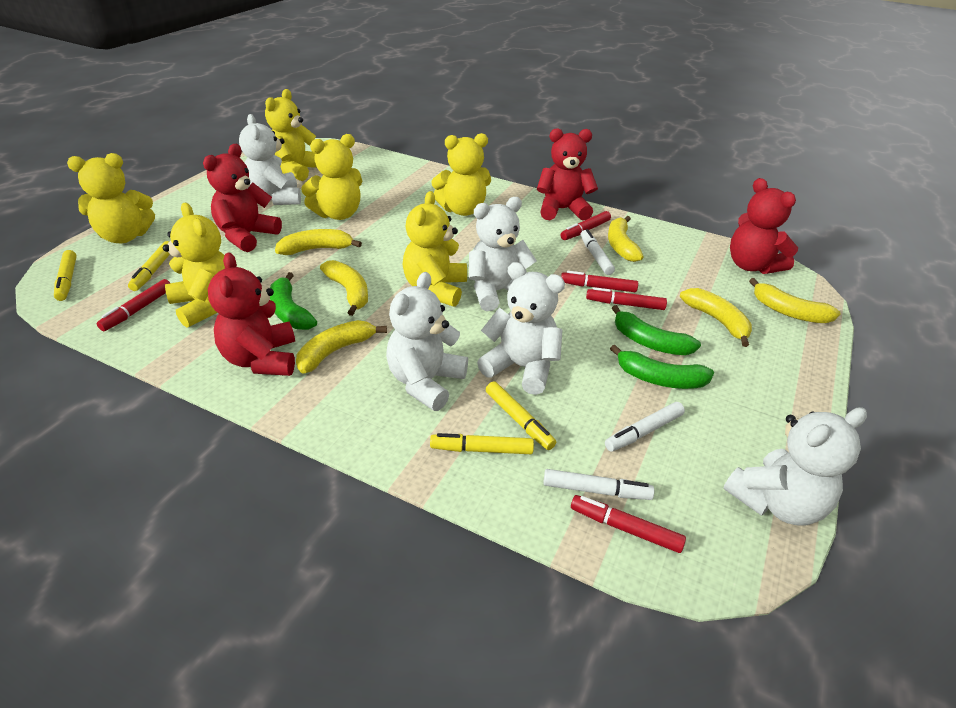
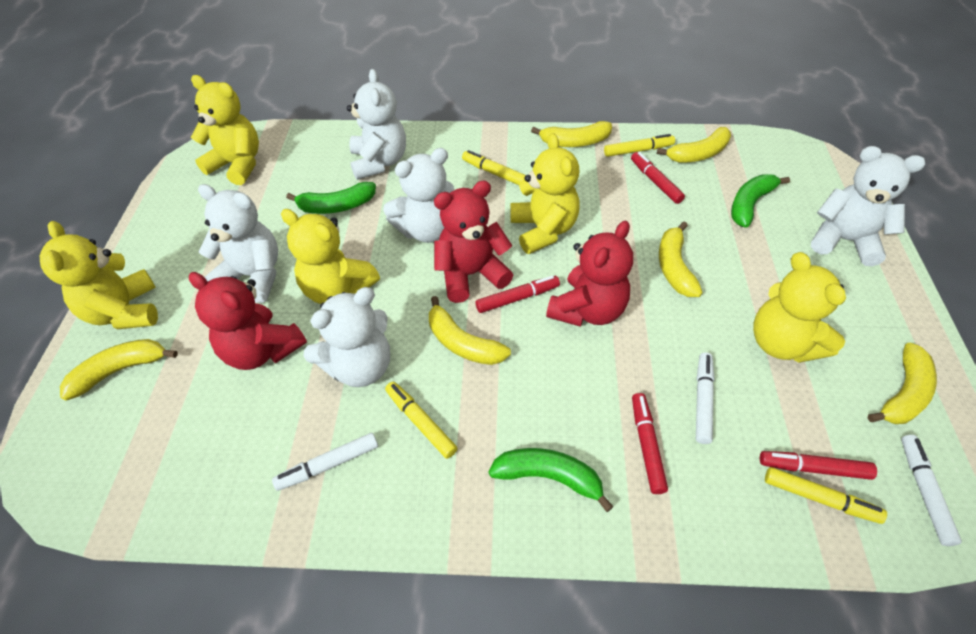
red marker: [97,279,170,331] [560,211,611,240] [561,271,638,292] [571,495,686,553] [586,287,667,310] = 5 -> [475,276,560,313] [631,152,685,204] [632,393,668,494] [760,451,877,480] = 4
red teddy bear: [203,144,282,252] [208,252,295,376] [537,128,598,221] [730,178,798,274] = 4 -> [189,272,307,370] [434,180,513,303] [546,221,633,327] = 3
yellow teddy bear: [67,153,155,243] [163,203,225,328] [265,89,317,181] [301,134,362,220] [403,191,467,307] [431,133,491,216] = 6 -> [40,221,158,329] [191,75,259,185] [281,209,380,304] [511,133,580,254] [753,252,846,363] = 5

